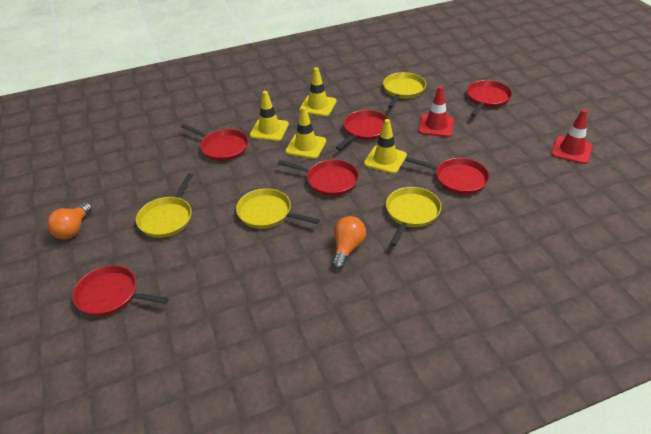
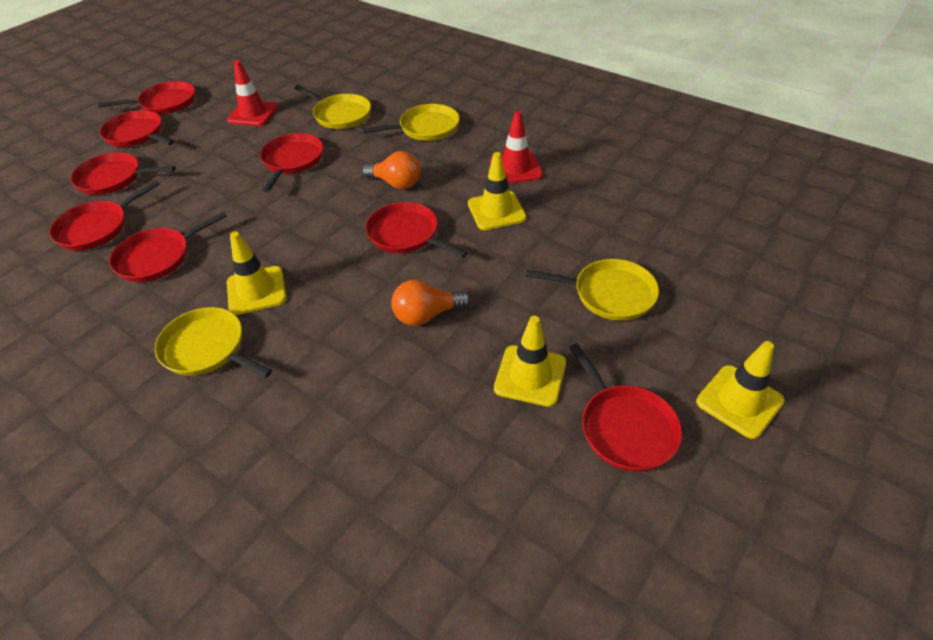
red pan: [73,265,169,316] [181,124,248,161] [278,160,359,196] [336,110,389,150] [405,157,489,195] [467,80,512,116] = 6 -> [49,180,160,251] [71,152,175,195] [98,81,195,114] [100,110,174,147] [109,211,227,282] [260,133,323,192] [366,202,467,258] [569,343,682,472] = 8

